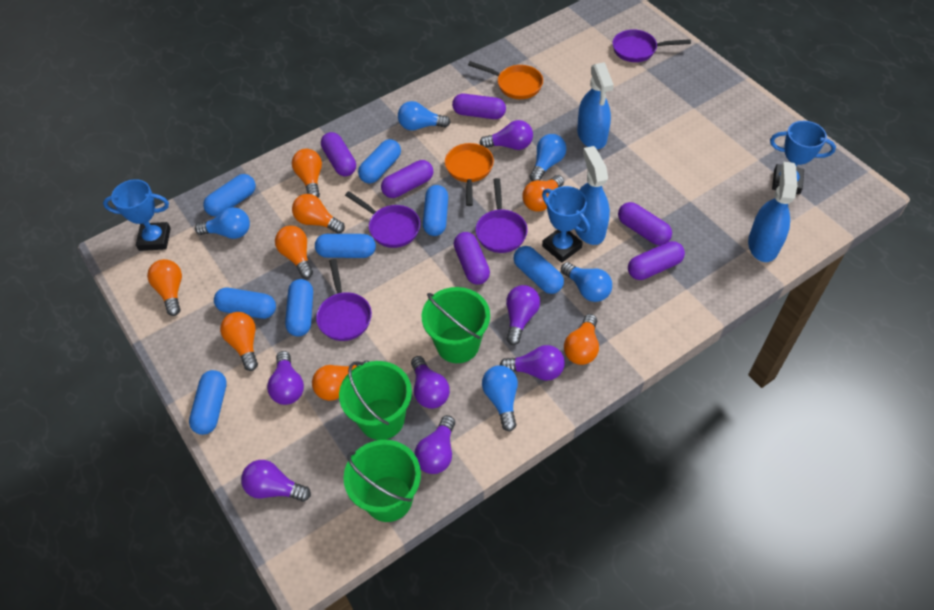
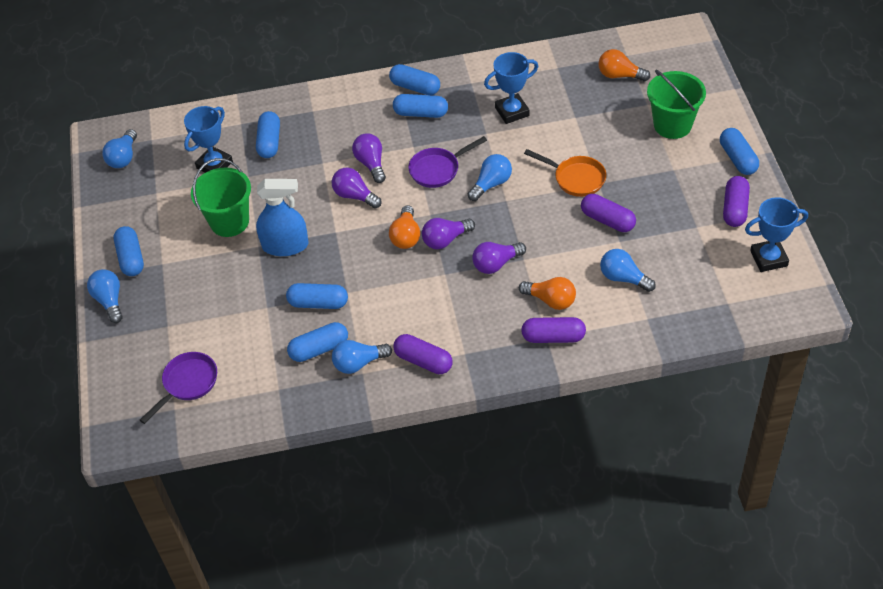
blue capsule: [189,370,227,435] [203,174,256,217] [214,288,276,319] [285,279,313,337] [315,234,376,258] [358,139,401,184] [423,185,448,236] [514,246,564,294] = 8 -> [114,226,144,276] [256,111,280,158] [286,283,348,309] [287,322,348,362] [389,64,440,95] [393,94,448,118] [720,128,759,175] = 7
blue spray bottle: [575,146,610,245] [577,62,614,149] [748,162,797,262] = 3 -> [256,179,309,256] = 1
green bucket: [339,361,412,440] [344,440,421,522] [422,287,490,363] = 3 -> [191,158,251,237] [647,70,706,139] = 2
orange light bulb: [147,259,182,316] [220,312,258,371] [275,226,313,279] [292,149,322,198] [292,194,345,234] [312,361,369,401] [522,175,564,212] [564,314,599,365] = 8 -> [389,205,420,249] [519,277,576,310] [598,49,650,82] = 3
orange pan: [445,143,494,206] [468,61,543,99] = 2 -> [524,149,606,197] = 1
purple capsule: [321,132,356,176] [381,160,433,198] [452,94,506,119] [454,232,490,285] [618,202,672,245] [628,241,685,280] = 6 -> [393,334,453,374] [521,317,586,343] [581,194,636,232] [723,176,750,227] = 4
purple light bulb: [241,460,311,502] [267,351,304,405] [411,356,450,409] [414,415,455,474] [479,120,533,150] [500,345,565,381] [506,285,540,345] = 7 -> [332,168,382,209] [352,133,386,183] [422,218,475,249] [472,242,526,274] = 4
purple pan: [316,259,372,341] [345,191,420,248] [475,178,528,253] [612,29,691,62] = 4 -> [140,352,217,424] [408,136,487,188] = 2

